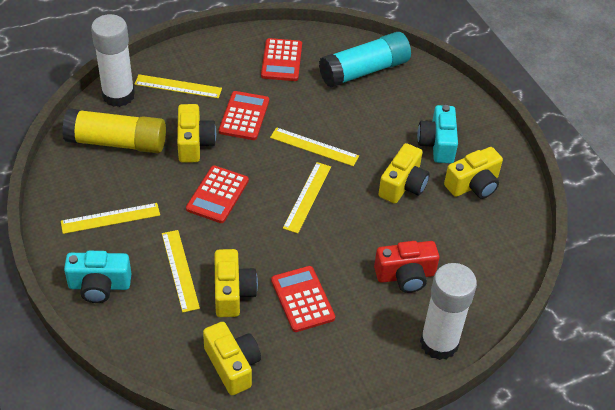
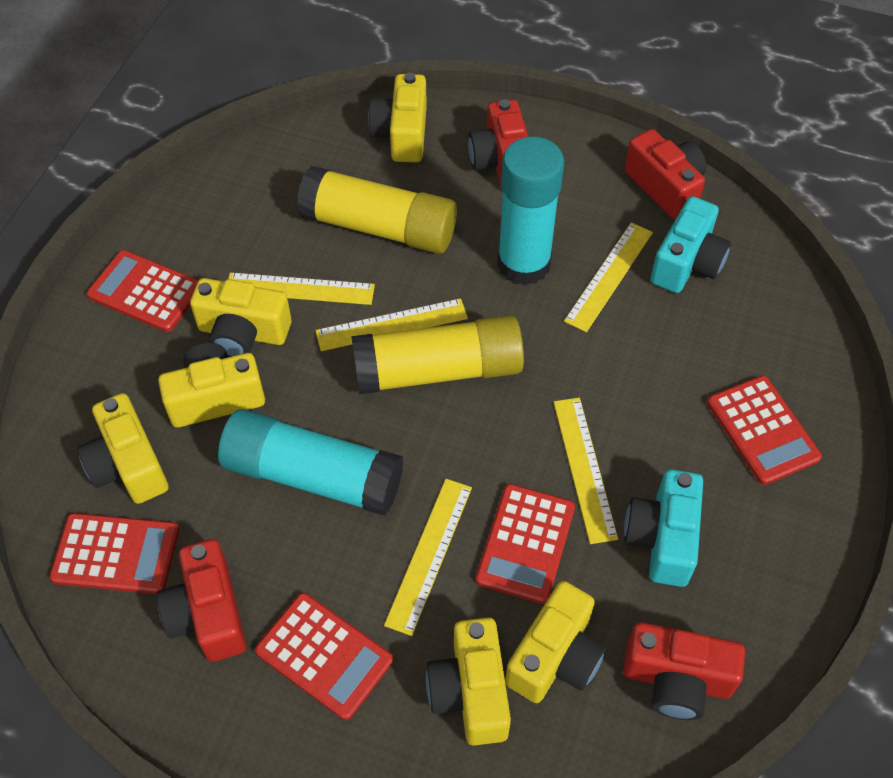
red calculator: [186,165,249,223] [219,91,269,140] [261,38,302,81] [271,266,335,332] = 4 -> [49,513,179,594] [87,250,199,332] [255,593,393,720] [476,484,575,604] [707,375,822,485] = 5
red camera: [374,241,440,293] = 1 -> [157,539,246,662] [468,99,528,188] [623,622,745,720] [625,129,706,220] = 4
turquoise glue stick: [319,32,411,88] = 1 -> [218,409,404,516] [497,137,564,286] = 2
white glue stick: [91,14,135,107] [420,263,477,360] = 2 -> none = 0
yellow camera: [177,104,216,163] [203,322,261,395] [214,249,258,317] [379,143,430,204] [444,147,503,199] = 5 -> [77,393,169,504] [158,343,265,428] [190,278,292,357] [368,73,427,162] [426,618,511,746] [505,581,606,703] = 6
yellow glue stick: [62,108,166,153] = 1 -> [297,166,457,254] [351,315,524,394] = 2

